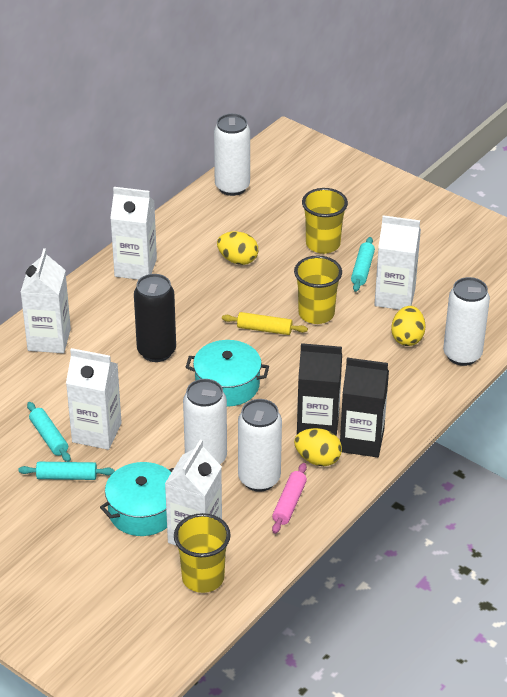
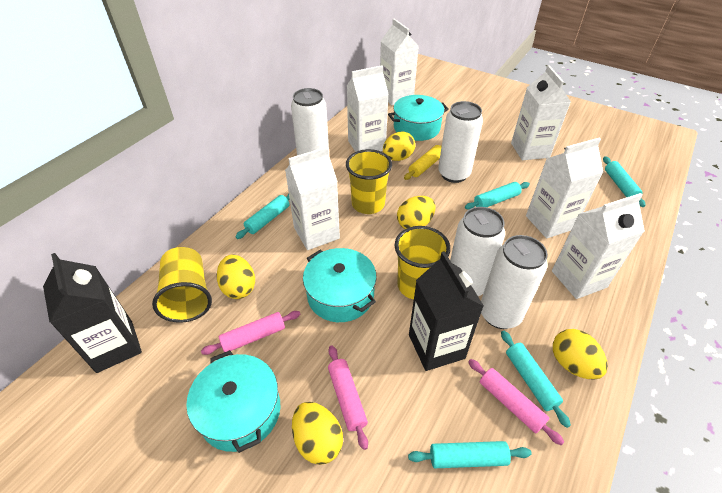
black can: [134,274,176,362] = 1 -> none = 0
pink rolling pin: [272,463,307,534] = 1 -> [201,311,301,355] [328,345,368,450] [468,359,564,445] = 3
turquoise pot: [100,462,174,536] [186,340,269,407] = 2 -> [186,350,280,453] [303,248,377,322] [388,95,449,141] = 3
turquoise rolling pin: [18,462,114,480] [27,402,71,462] [351,237,375,292] = 3 -> [235,194,290,239] [408,441,532,468] [465,182,530,209] [501,331,571,428] [603,156,645,207] = 5
white carton: [21,248,71,353] [66,348,122,450] [110,187,157,280] [165,439,222,546] [374,215,421,310] = 5 -> [285,147,340,250] [347,65,389,152] [380,19,419,105] [511,65,571,160] [526,138,603,238] [552,193,645,299] = 6
yellow egg: [217,231,258,265] [294,428,342,466] [391,306,426,346] = 3 -> [217,255,255,299] [292,402,343,465] [383,132,415,161] [397,196,436,229] [553,329,608,380] = 5

